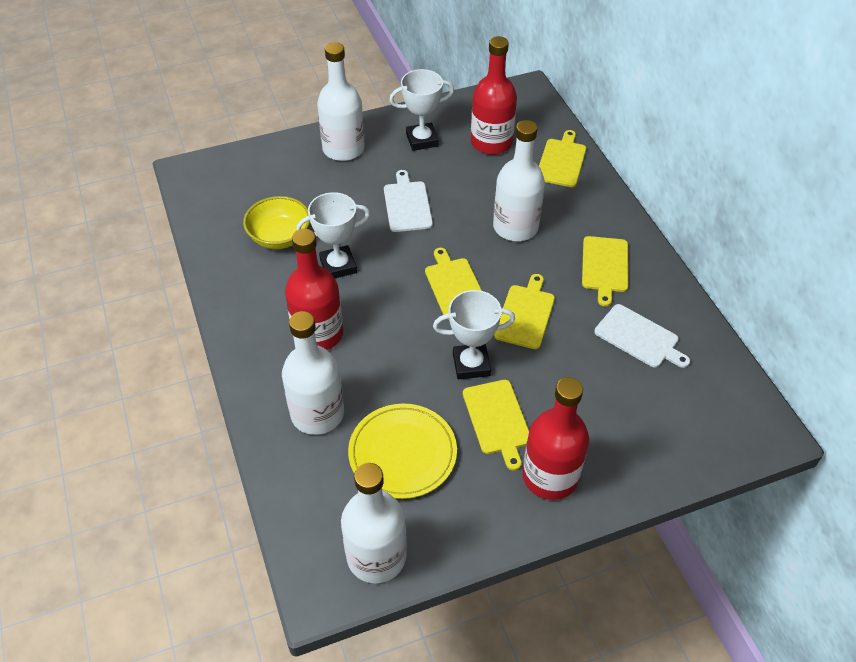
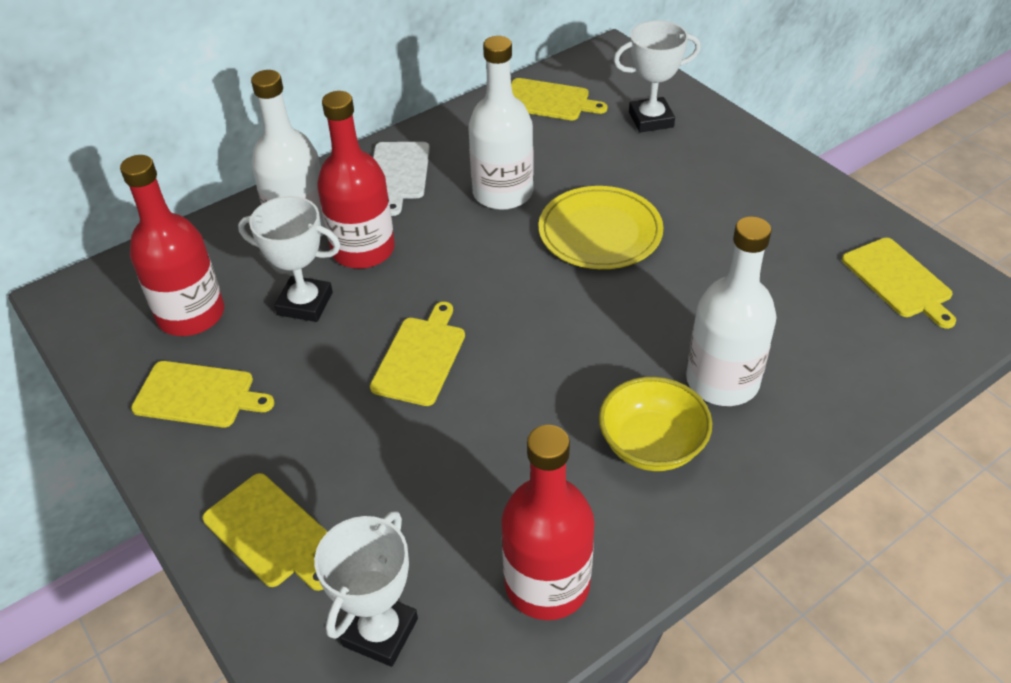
white bottle: [282,311,344,435] [317,42,365,161] [341,463,407,583] [493,120,545,241] = 4 -> [251,70,325,237] [468,36,534,210] [686,216,777,406] = 3
white cutting board: [384,170,433,232] [594,304,690,368] = 2 -> [373,142,430,216] = 1

